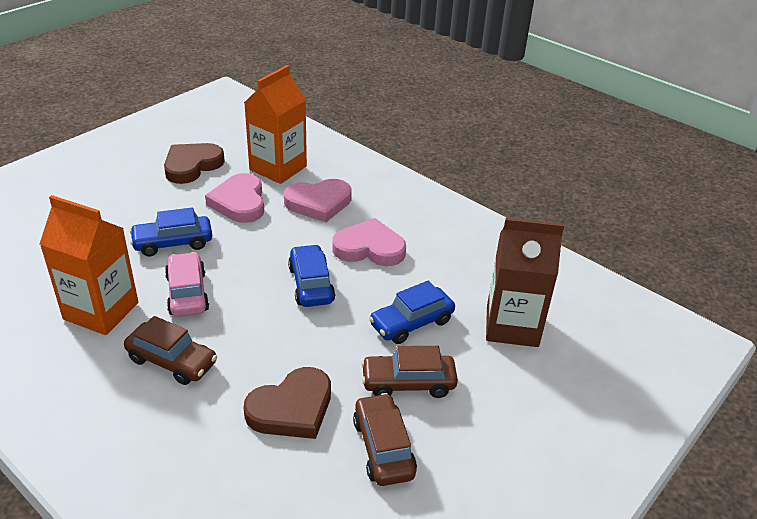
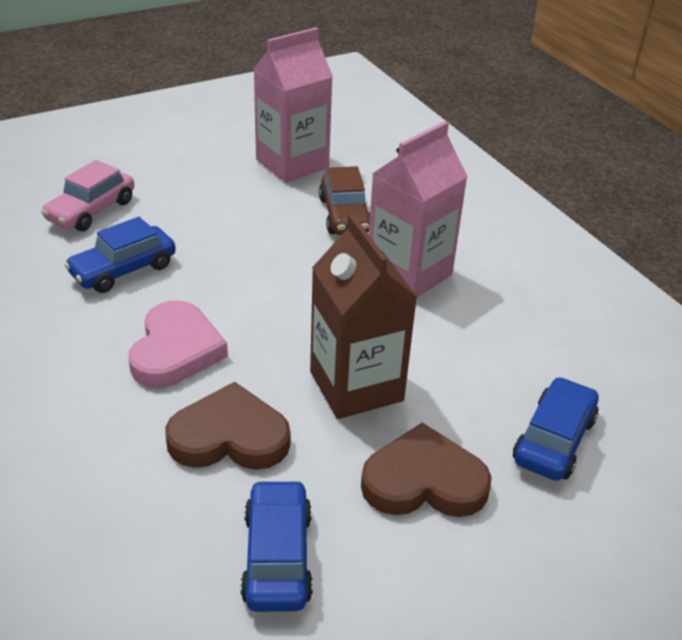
brown car: [124,316,217,385] [353,393,417,486] [361,346,458,398] = 3 -> [319,166,370,235] = 1
orange carton: [40,195,138,335] [244,65,307,184] = 2 -> none = 0
pink carton: none = 0 -> [253,28,333,183] [369,121,468,297] = 2
pink heart: [205,173,264,223] [284,179,352,222] [333,218,406,266] = 3 -> [128,300,228,388] = 1

